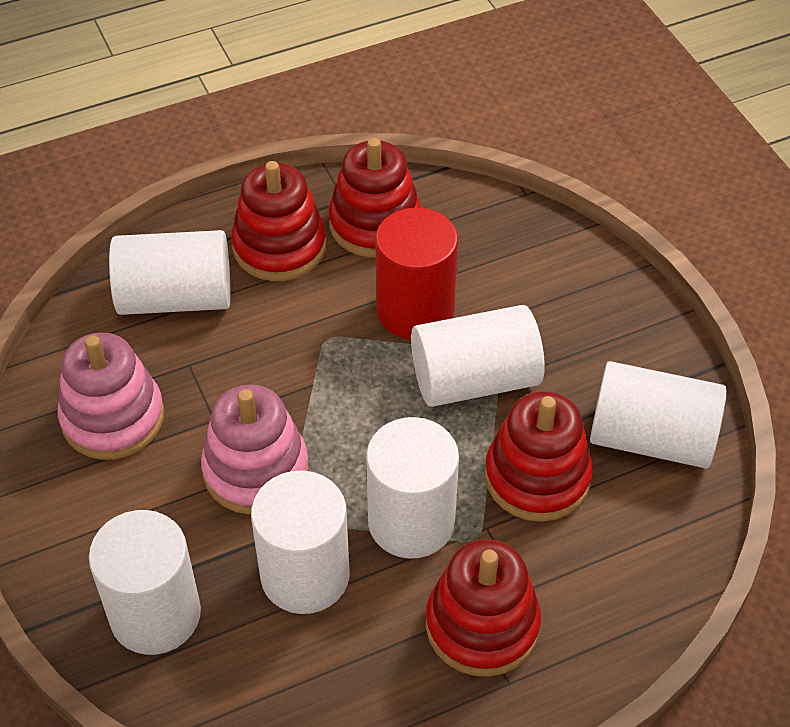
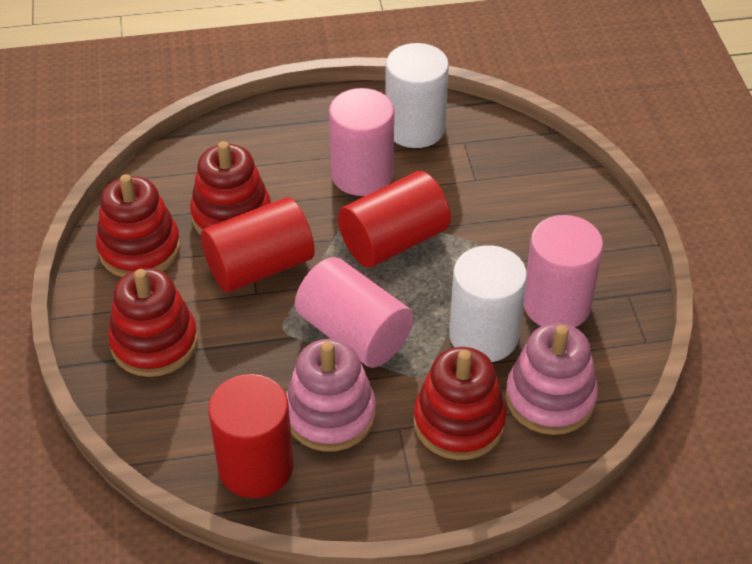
pink cylinder: none = 0 -> [295,257,413,368] [329,88,394,196] [523,215,603,327] = 3
red cylinder: [375,207,458,340] = 1 -> [201,197,315,292] [208,374,293,498] [338,171,451,268] = 3
white cylinder: [89,510,201,655] [109,230,230,315] [251,471,350,614] [366,417,459,559] [411,305,545,407] [590,361,727,469] = 6 -> [385,43,449,148] [449,245,527,362] = 2

